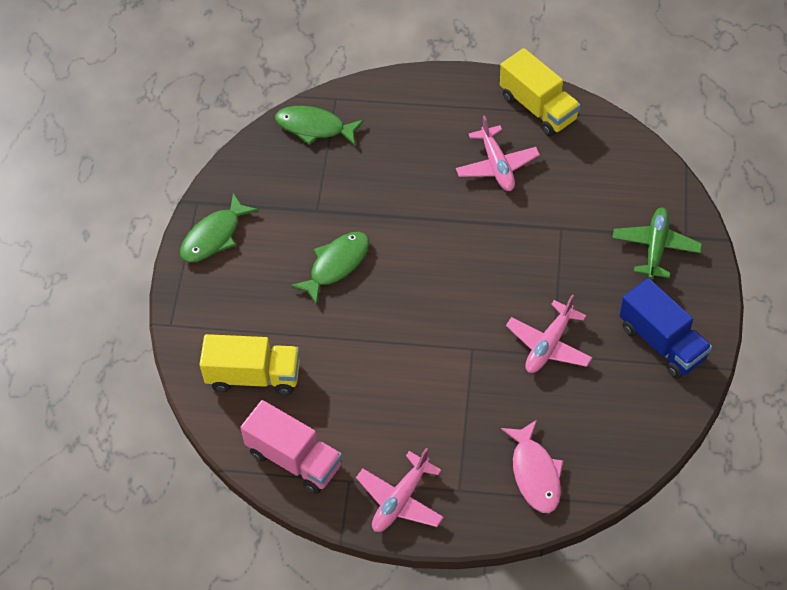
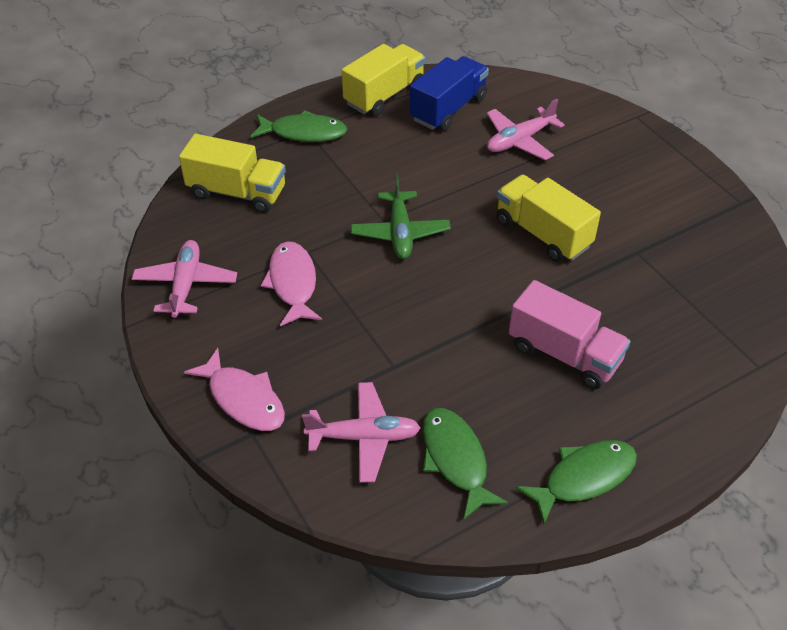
pink fish: [501,420,563,513] = 1 -> [184,348,285,431] [261,241,322,326] = 2
yellow truck: [199,334,300,395] [500,48,581,136] = 2 -> [179,134,286,213] [342,44,426,116] [496,175,601,262] = 3

